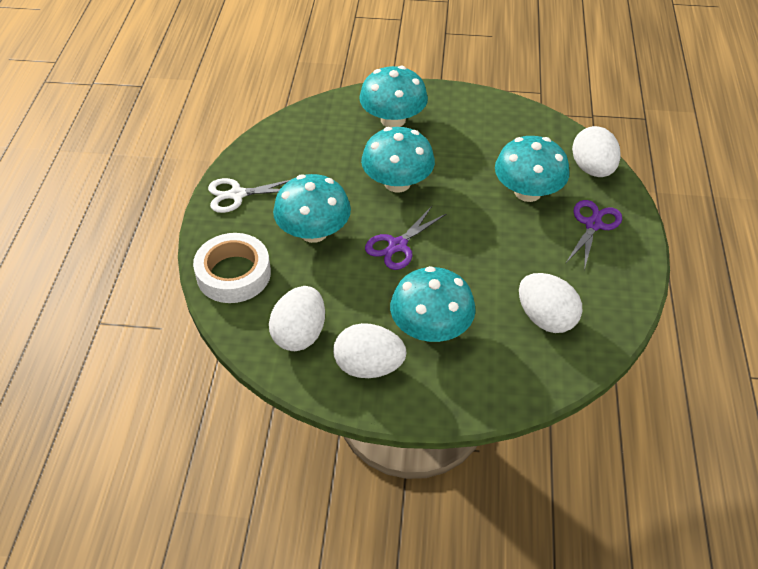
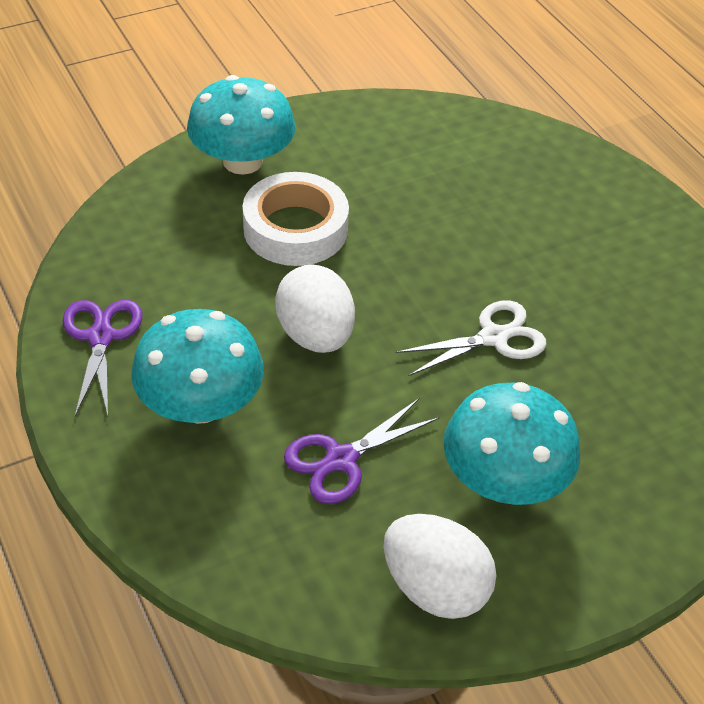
turquoise mushroom: [273,174,351,243] [359,66,428,127] [361,127,435,192] [390,266,476,342] [495,136,570,202] = 5 -> [131,309,264,424] [187,75,295,175] [443,382,580,505] = 3
white egg: [269,286,325,351] [333,323,406,378] [519,273,582,333] [572,126,621,177] = 4 -> [275,264,355,353] [383,514,496,619] = 2

